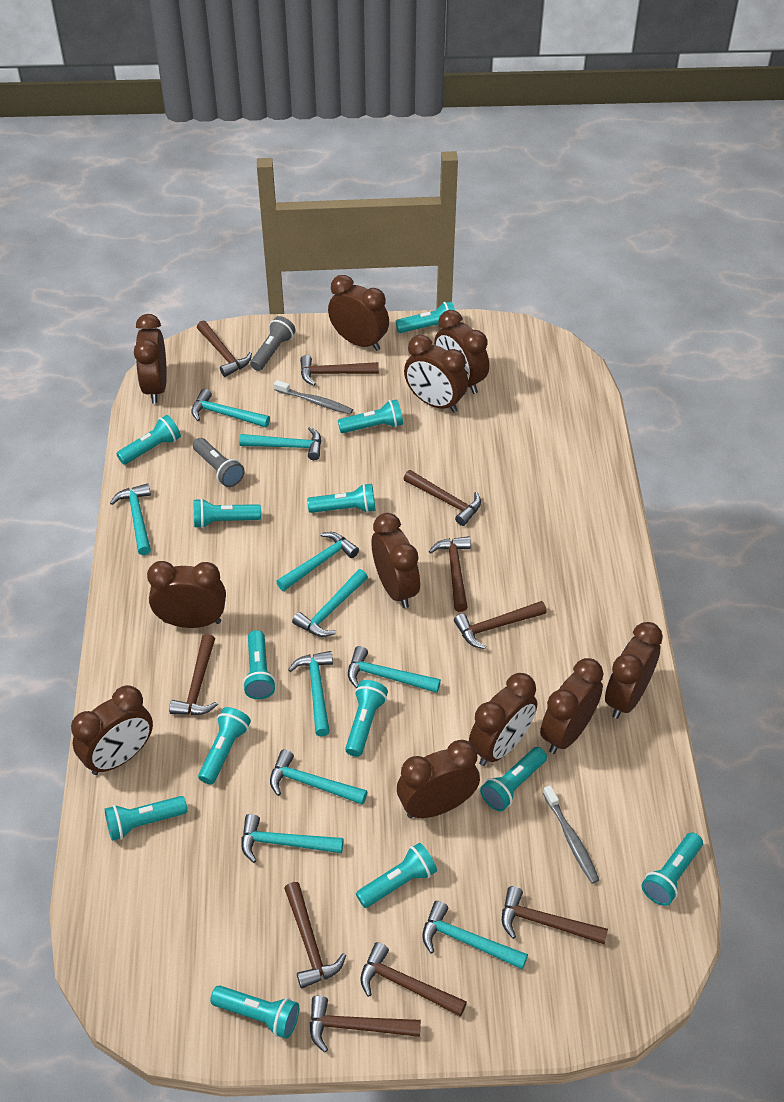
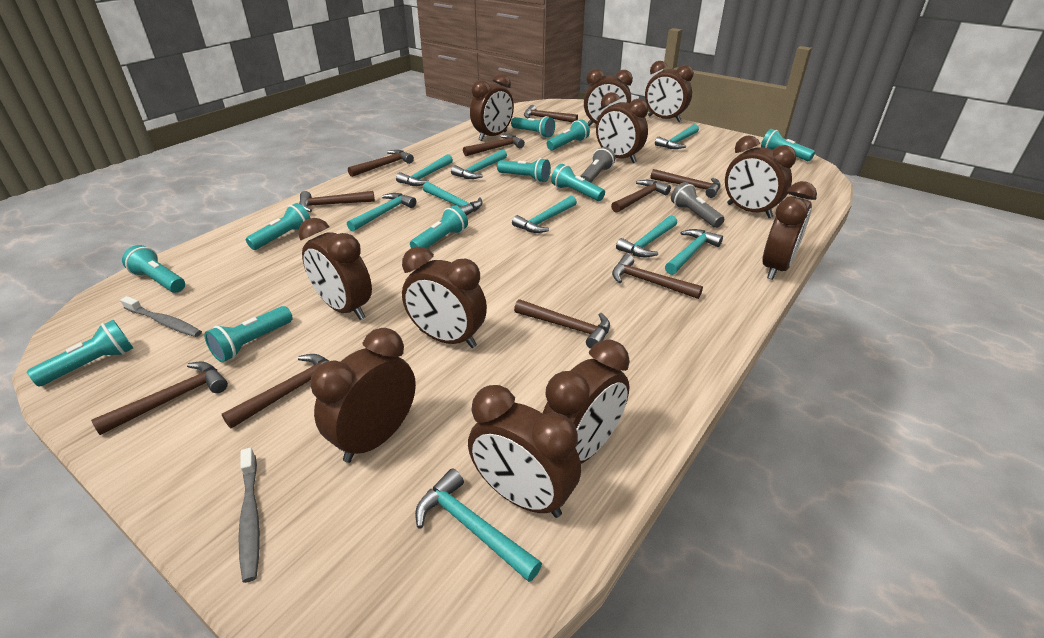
turquoise flashlight: [105,796,187,841] [116,415,181,465] [194,498,261,528] [198,707,251,785] [210,985,299,1039] [243,630,276,699] [307,483,375,513] [338,399,403,433] [345,680,388,757] [356,843,437,908] [396,301,455,333] [480,747,547,811] [642,832,703,906] = 13 -> [27,320,133,387] [122,245,185,293] [204,306,293,362] [246,203,310,250] [410,206,468,249] [497,158,551,182] [511,116,555,138] [547,119,590,151] [551,164,605,201] [761,129,815,161] = 10
turquoise hammer: [110,483,151,555] [191,389,270,427] [239,427,321,460] [241,814,343,863] [270,749,367,805] [276,532,359,591] [288,651,333,736] [292,569,368,637] [348,646,441,693] [422,901,528,970] = 10 -> [347,193,416,232] [396,154,453,186] [415,469,542,582] [423,182,483,216] [451,149,507,179] [512,196,577,233] [616,215,677,257] [655,124,699,149] [665,229,723,275] = 9

